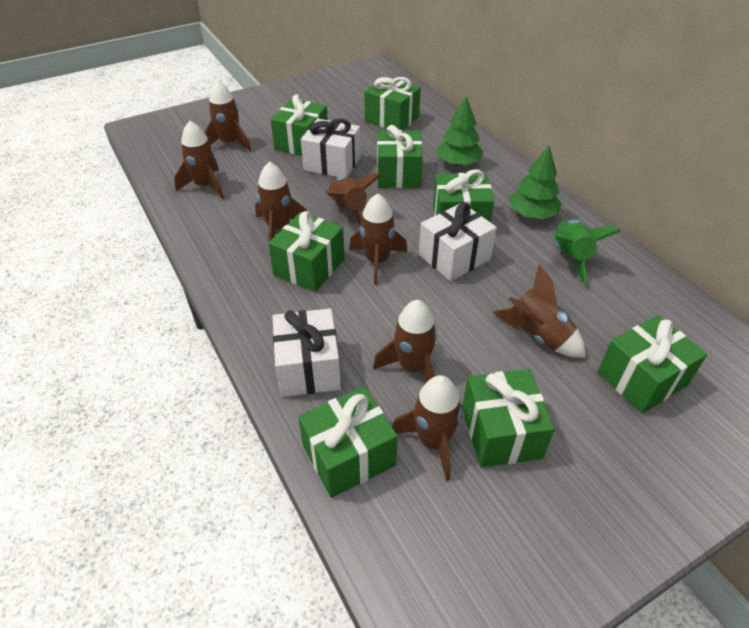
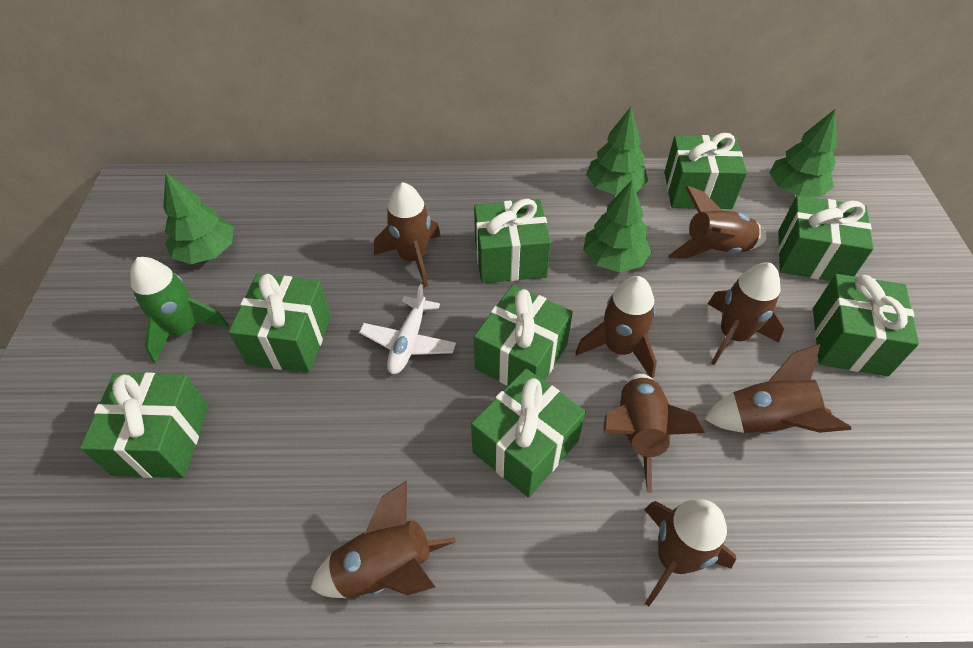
green tree: [437,96,484,166] [510,146,562,219] = 2 -> [163,173,233,264] [583,180,652,272] [586,107,648,195] [769,109,837,197] = 4
white gift: [272,308,341,397] [301,118,361,177] [419,202,497,281] = 3 -> none = 0
white plane: none = 0 -> [359,284,456,374] = 1

